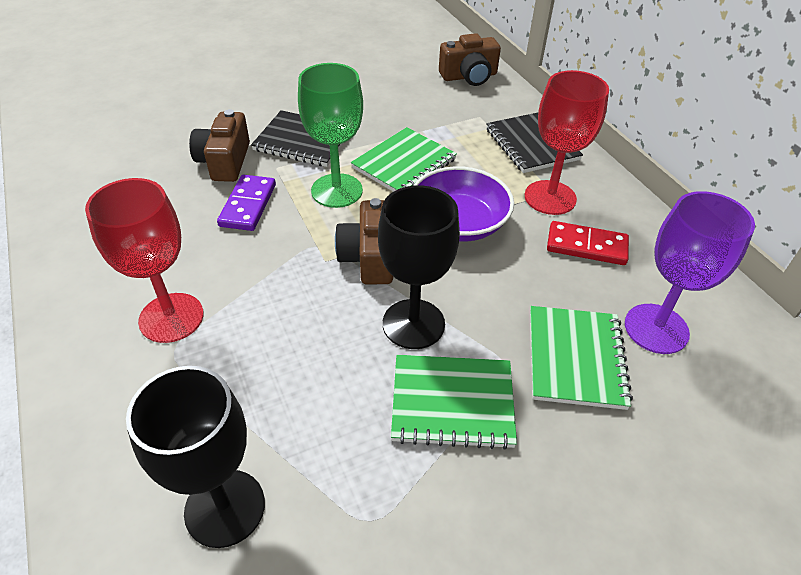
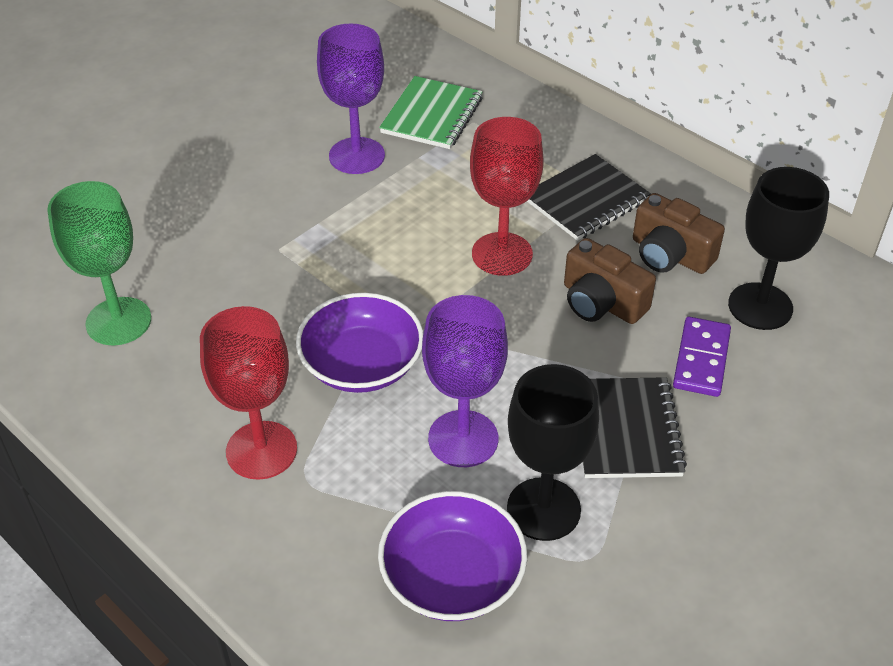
brown camera: [189,109,250,182] [335,198,393,285] [439,33,501,86] = 3 -> [564,238,656,324] [633,193,725,274] = 2
green notebook: [351,127,457,192] [391,355,517,450] [530,306,633,410] = 3 -> [379,76,483,149] = 1
purple bowl: [413,166,514,242] = 1 -> [296,293,423,393] [378,491,527,621] = 2
purple goblet: [625,191,755,354] = 1 -> [317,23,385,174] [422,295,508,467] = 2
red domino: [547,221,629,265] = 1 -> none = 0

